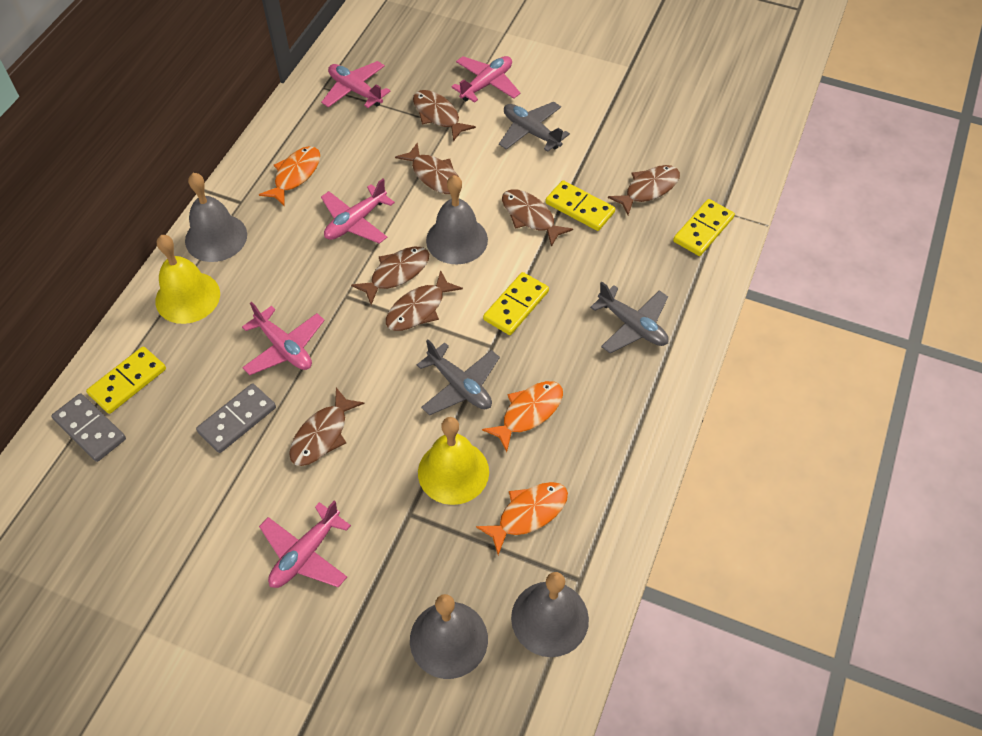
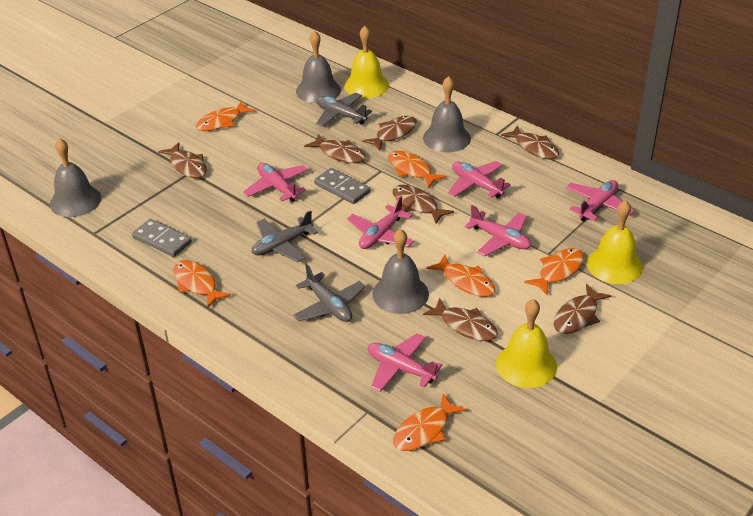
orange fish: [259,146,320,206] [476,482,568,555] [482,381,563,452] = 3 -> [173,260,231,308] [196,101,255,131] [388,151,446,188] [393,393,467,451] [427,254,495,297] [524,248,584,295] = 6
pink plane: [242,302,325,375] [259,501,351,588] [321,61,391,108] [321,179,395,244] [451,56,521,103] = 5 -> [243,163,308,202] [347,196,414,249] [367,333,442,392] [448,161,511,198] [465,205,531,256] [566,180,634,221] = 6
yellow bell: [155,235,220,324] [418,417,489,505] = 2 -> [344,26,389,98] [496,299,557,388] [587,200,643,284] = 3
yellow domino: [86,346,166,414] [483,272,549,335] [545,180,615,231] [673,199,735,256] = 4 -> none = 0

